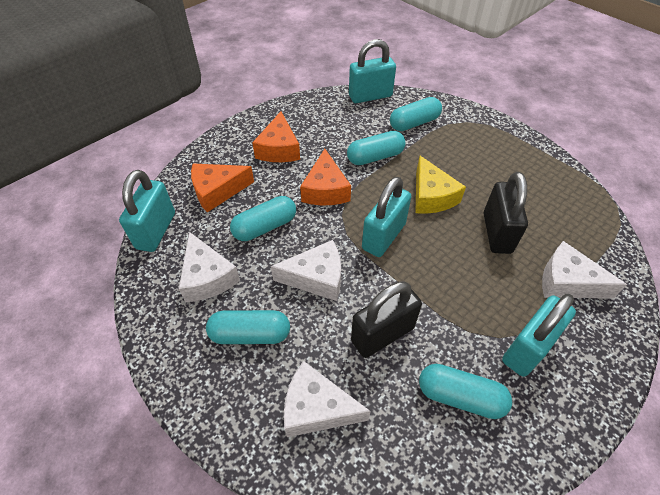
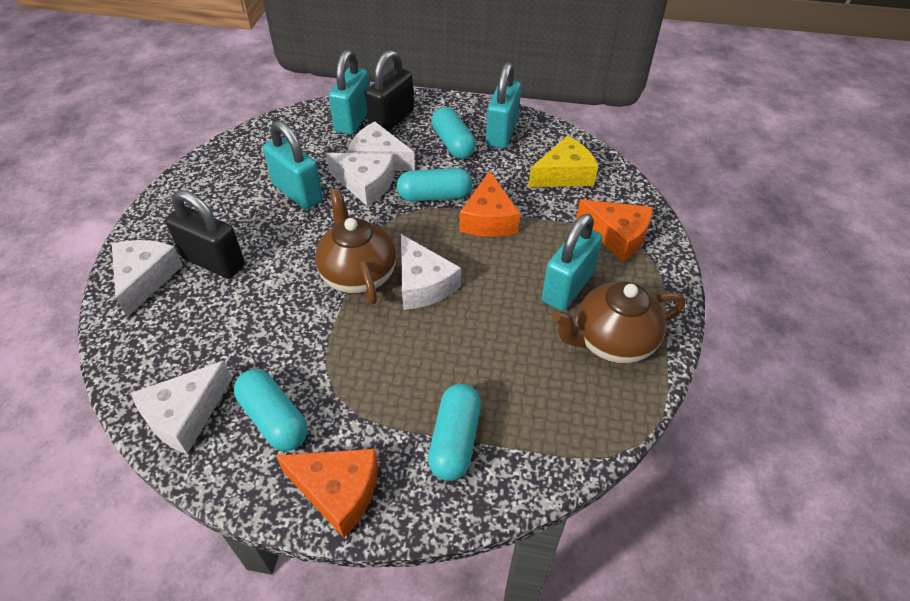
brown teapot: none = 0 -> [315,188,396,304] [552,281,685,364] = 2
turquoise capsule: [206,310,290,344] [230,196,296,241] [347,131,405,165] [390,97,442,131] [419,364,512,419] = 5 -> [234,369,308,451] [397,168,472,202] [428,383,481,481] [431,107,476,159] = 4
white cheese: [179,232,240,302] [271,240,341,301] [284,361,371,437] [542,241,627,298] = 4 -> [112,240,183,317] [132,361,232,454] [326,153,394,206] [347,121,415,171] [401,234,461,310] = 5

